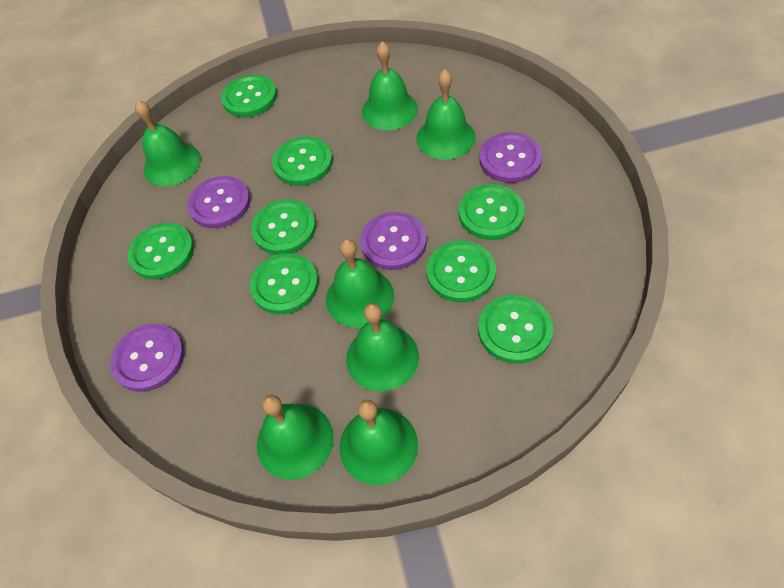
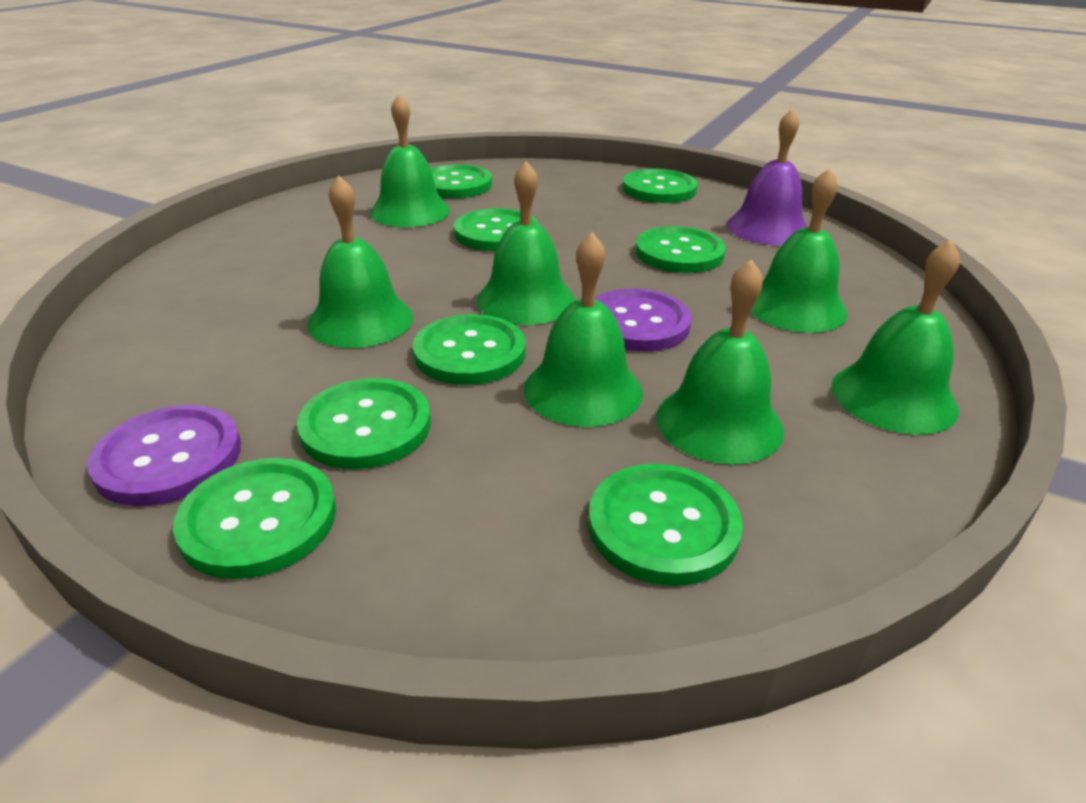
purple bell: none = 0 -> [727,108,808,245] = 1
purple button: [110,324,184,392] [187,176,250,228] [360,212,427,270] [479,132,542,183] = 4 -> [87,405,241,506] [595,289,692,352] = 2

